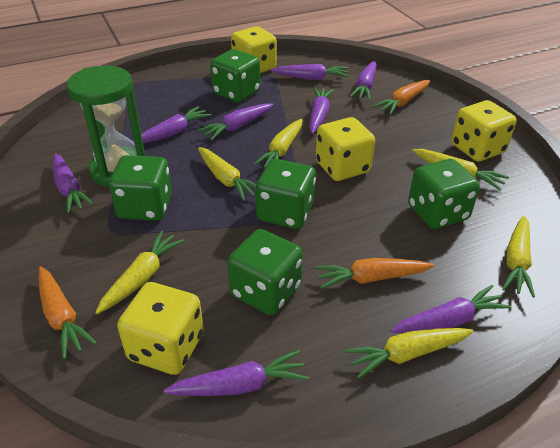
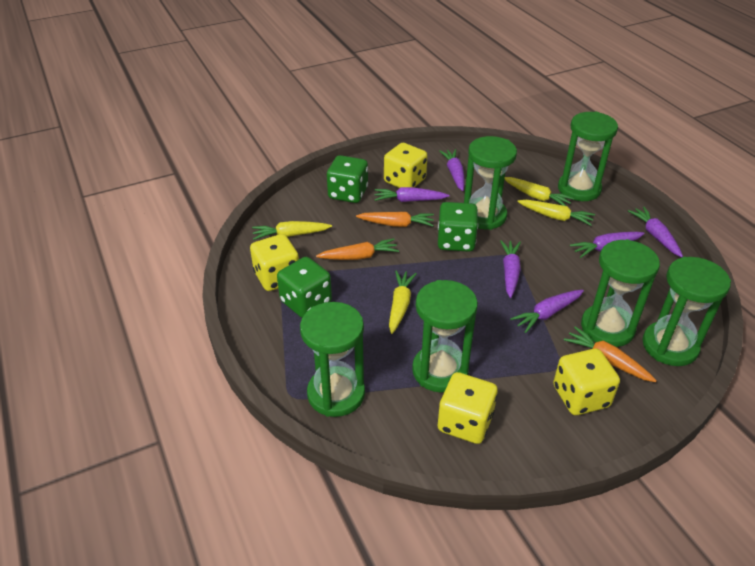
green dice: [109,155,172,221] [210,49,260,103] [227,229,303,315] [256,159,316,229] [408,159,480,229] = 5 -> [277,257,332,317] [327,155,368,203] [438,202,478,252] = 3
green hourglass: [67,66,145,186] = 1 -> [300,302,365,417] [412,280,478,393] [464,136,517,230] [558,112,618,201] [581,239,660,347] [642,257,731,366] = 6
purple carrot: [53,153,94,213] [132,106,212,143] [163,350,309,396] [198,103,274,141] [271,64,349,80] [309,87,334,134] [349,61,377,100] [391,285,511,333] = 8 -> [374,187,449,202] [439,149,464,191] [500,240,521,298] [510,290,584,333] [570,232,645,258] [628,207,683,257] = 6
yellow carrot: [95,230,185,314] [198,147,256,201] [254,119,302,168] [344,328,474,379] [412,149,509,191] [502,216,535,298] = 6 -> [252,221,332,240] [389,270,417,334] [504,177,575,206] [517,200,595,226] = 4

